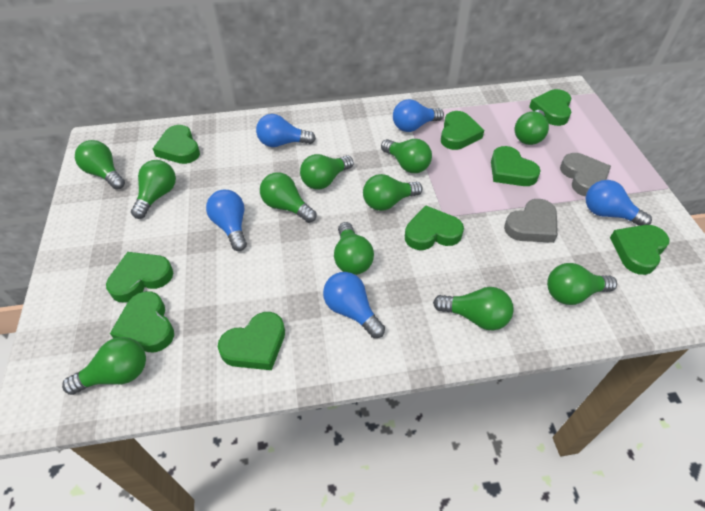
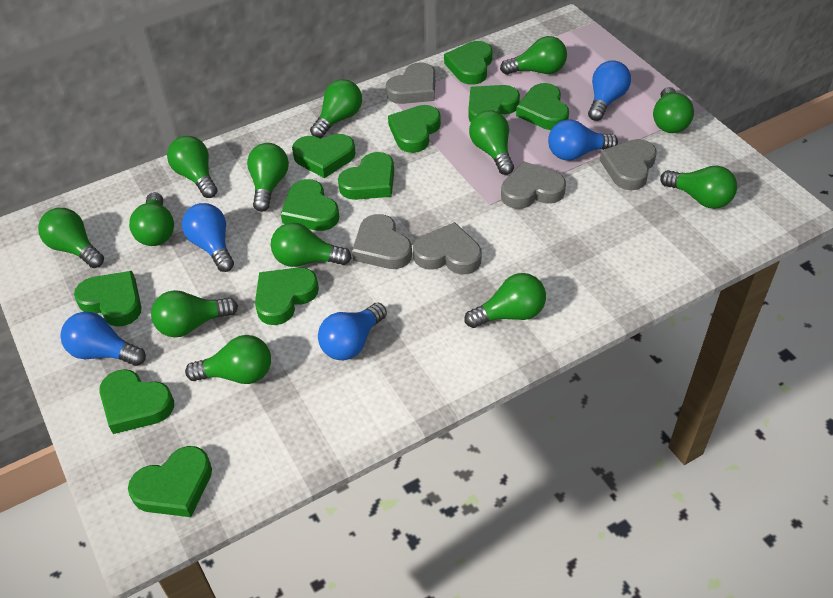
green heart: [106,252,173,302] [110,291,174,353] [153,125,200,164] [218,312,285,370] [405,205,464,250] [441,111,484,150] [491,146,541,186] [529,89,572,126] [610,225,670,275] = 9 -> [74,271,142,327] [99,369,174,434] [128,446,212,517] [255,267,319,325] [281,179,339,231] [292,134,355,178] [338,152,394,200] [388,105,441,153] [444,41,492,85] [468,85,520,122] [516,83,569,130] = 11
green light bulb: [62,337,146,395] [75,140,125,190] [131,160,176,219] [260,172,316,223] [300,154,354,190] [334,222,374,275] [363,174,423,211] [381,139,432,173] [433,287,514,330] [515,110,549,145] [547,263,617,305] = 11 -> [38,208,104,268] [129,192,174,246] [151,290,238,337] [167,136,218,198] [185,335,271,384] [247,143,289,212] [271,222,352,267] [310,79,362,138] [464,273,546,328] [469,110,514,175] [500,36,567,75] [653,87,694,133] [660,166,737,209] = 13
grey heart: [504,199,558,243] [560,153,611,197] = 2 -> [352,214,412,269] [386,62,435,104] [413,222,482,274] [501,161,566,209] [600,139,657,190] = 5

